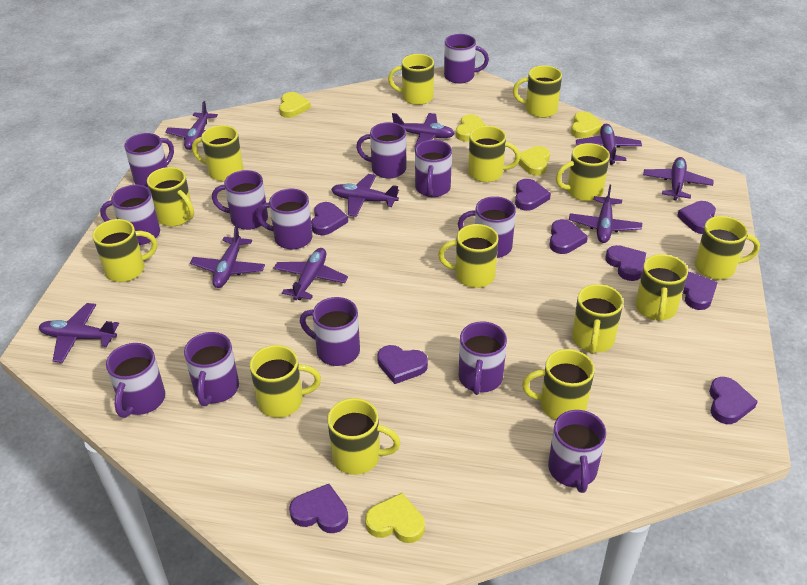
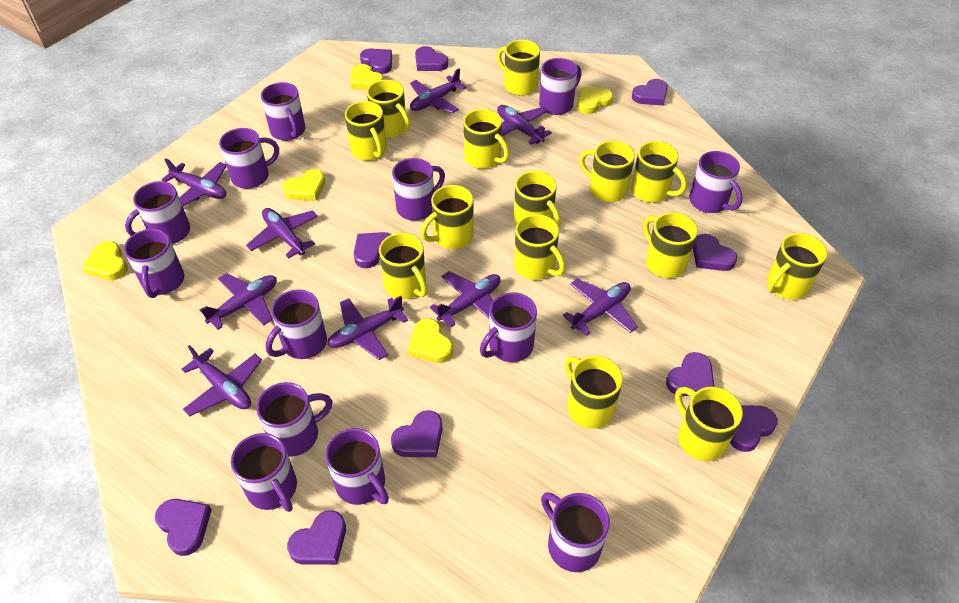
purple heart: [289,484,348,533] [311,202,348,235] [377,345,428,384] [515,179,551,211] [549,219,588,254] [605,245,646,281] [677,201,716,234] [682,272,718,310] [709,377,758,424] = 9 -> [155,499,212,556] [287,510,346,565] [354,232,392,268] [360,48,392,74] [391,410,443,457] [415,46,448,71] [632,79,668,106] [666,352,714,396] [693,234,737,271] [730,405,778,452] = 10

